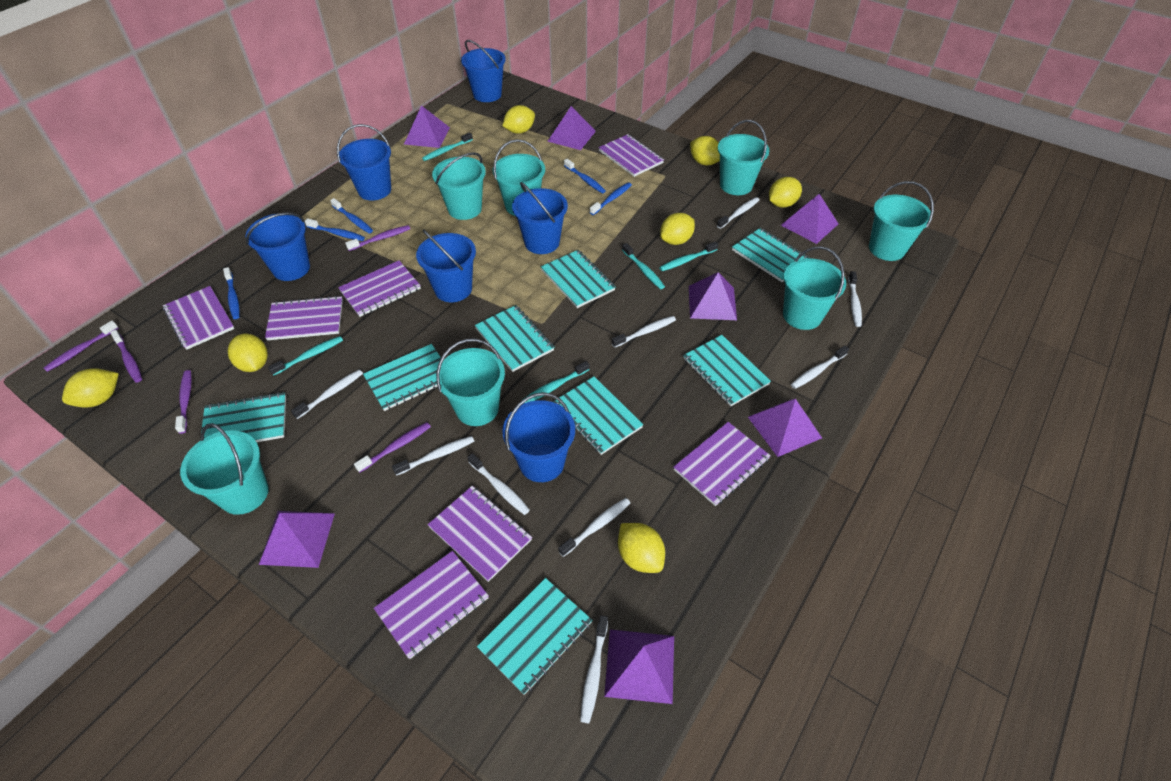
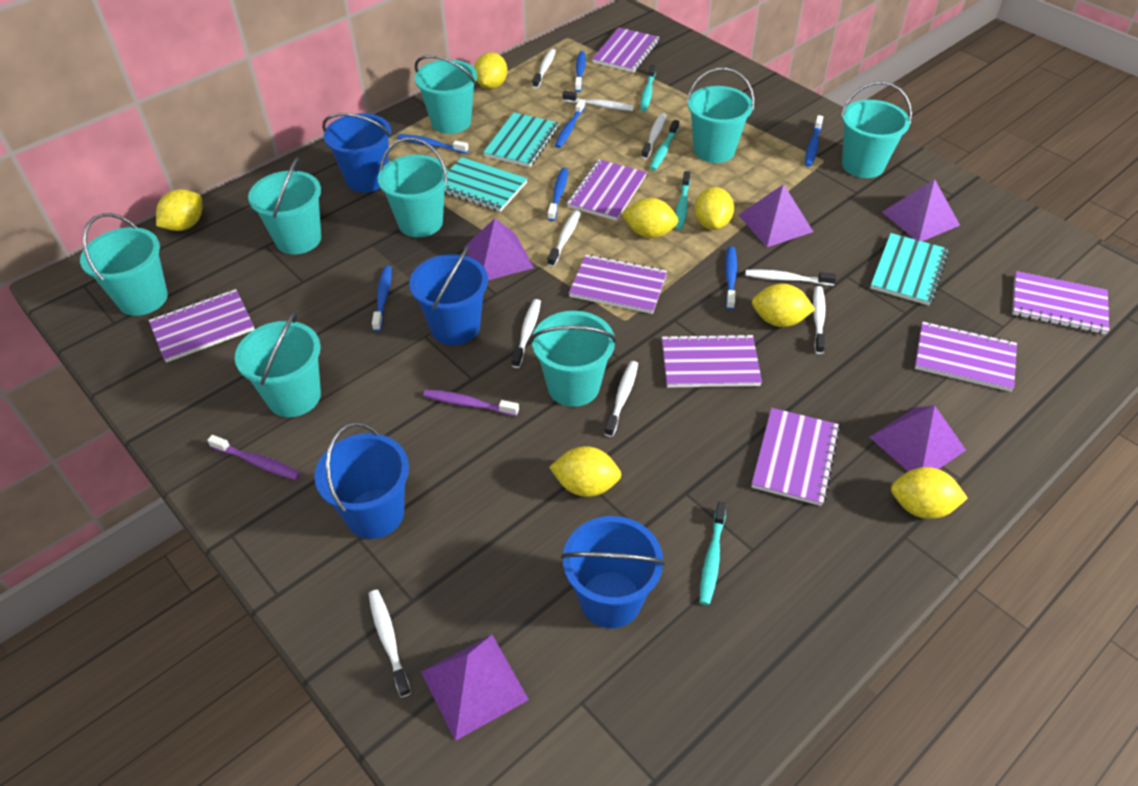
blue bucket: [245,212,310,281] [337,124,391,201] [416,229,476,302] [461,40,506,102] [502,392,575,482] [512,182,568,254] = 6 -> [314,422,409,539] [322,113,391,192] [409,245,488,345] [561,516,665,628] = 4
blue toothbrush: [223,267,240,319] [305,218,365,241] [330,198,373,233] [564,159,606,193] [590,182,632,215] = 5 -> [372,266,392,332] [397,134,469,154] [548,168,568,221] [555,99,585,148] [575,51,586,92] [725,247,737,310] [805,115,823,167] = 7
purple notebook: [163,286,234,350] [265,296,343,340] [338,260,421,317] [374,551,489,659] [428,486,532,582] [598,134,664,177] [674,422,771,506] = 7 -> [149,289,255,363] [567,159,647,221] [569,254,667,314] [592,28,660,73] [662,334,762,388] [752,408,840,506] [915,322,1017,392] [1012,271,1109,335] = 8
purple pyramid: [259,511,335,568] [404,106,450,148] [547,106,596,150] [604,630,674,704] [689,272,737,320] [748,399,822,457] [781,194,839,244] = 7 -> [421,635,529,741] [463,218,534,280] [738,184,813,247] [869,405,966,471] [882,179,960,241] = 5
purple toothbrush: [44,321,119,372] [110,330,142,383] [175,370,192,434] [345,225,410,251] [354,422,431,473] = 5 -> [207,435,300,480] [423,389,519,416] = 2
turquoise bucket: [180,423,269,515] [432,152,486,220] [436,338,505,426] [493,139,545,216] [718,120,769,195] [783,246,846,330] [869,181,934,261] = 7 -> [80,213,168,316] [235,311,321,417] [248,157,321,254] [378,138,448,237] [415,55,477,134] [530,311,617,407] [687,67,754,163] [841,81,912,178] = 8
turquoise notebook: [200,392,286,442] [363,344,441,411] [475,305,554,372] [477,578,592,695] [541,250,616,308] [553,376,643,455] [683,335,771,406] [732,228,809,282] = 8 -> [444,157,527,212] [483,112,559,167] [870,233,949,305] = 3
turquoise toothbrush: [268,336,343,376] [422,133,473,161] [522,361,590,403] [622,243,665,289] [659,241,719,271] = 5 -> [640,64,656,111] [650,120,679,170] [675,171,691,230] [700,502,727,605] = 4

